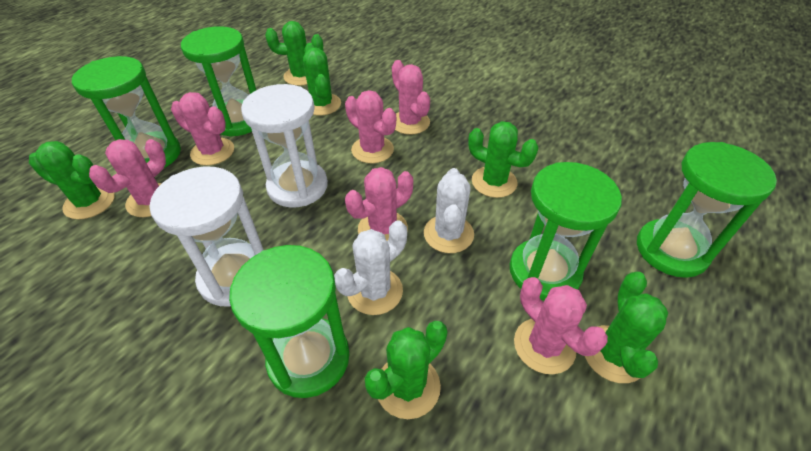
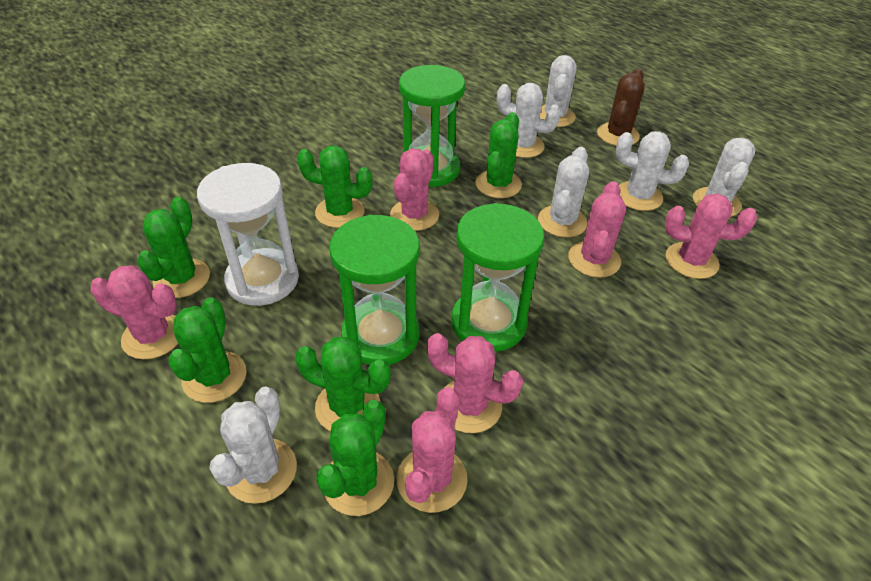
brown cactus: none = 0 -> [597,68,645,146] = 1
green hourglass: [72,56,181,168] [181,26,256,137] [229,245,350,398] [510,162,622,301] [637,142,777,278] = 5 -> [329,215,420,365] [399,65,465,187] [451,203,544,352] = 3
white cactus: [334,220,407,315] [424,168,474,253] = 2 -> [209,386,297,504] [497,83,561,158] [538,147,589,237] [540,55,577,127] [616,131,689,211] [693,138,756,217] = 6
white hourglass: [149,166,264,307] [241,84,328,208] = 2 -> [197,163,299,306] = 1

